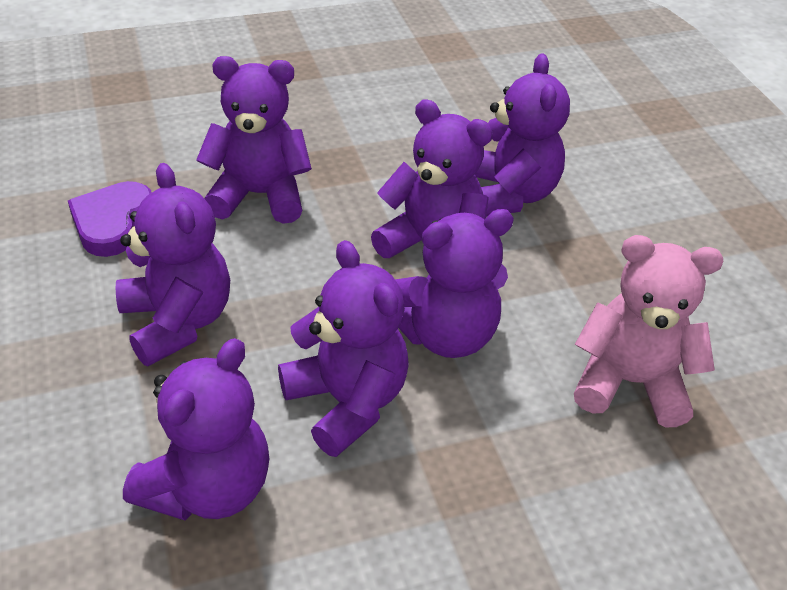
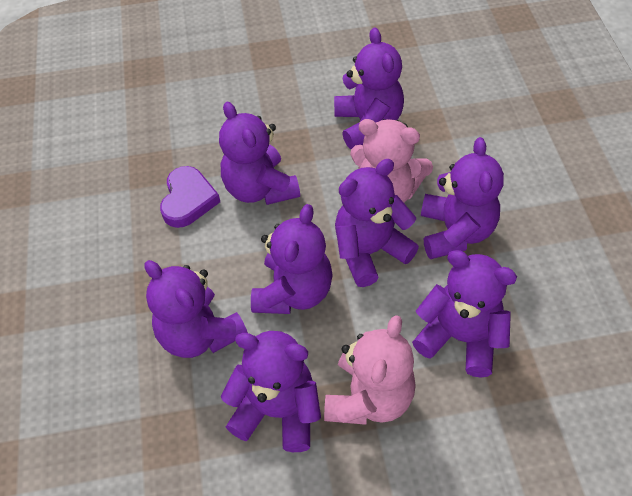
pink teddy bear: [574,235,723,428] = 1 -> [324,315,416,425] [350,119,433,203] = 2
purple teddy bear: [116,163,230,366] [123,338,269,520] [196,56,312,224] [278,240,409,457] [371,99,493,258] [395,209,514,358] [474,53,570,217] = 7 -> [144,260,248,358] [219,101,300,205] [221,331,321,452] [251,204,333,314] [334,27,404,149] [335,159,419,287] [412,250,517,378] [421,137,504,259] = 8

